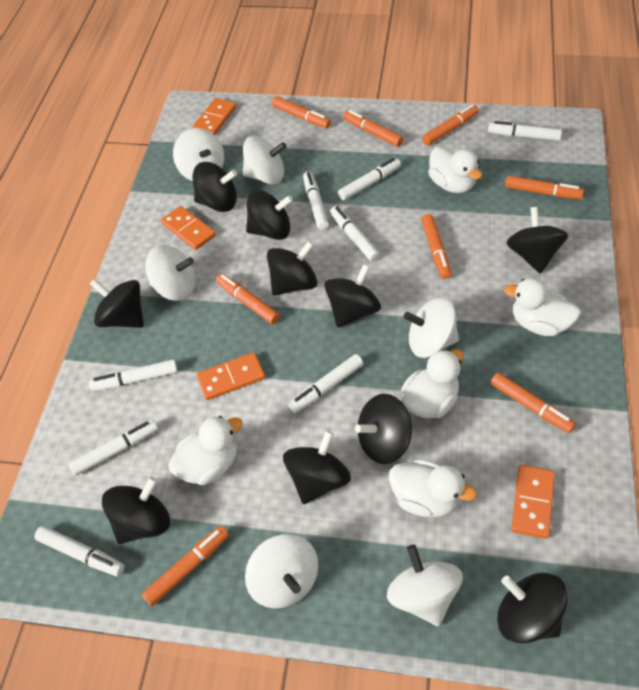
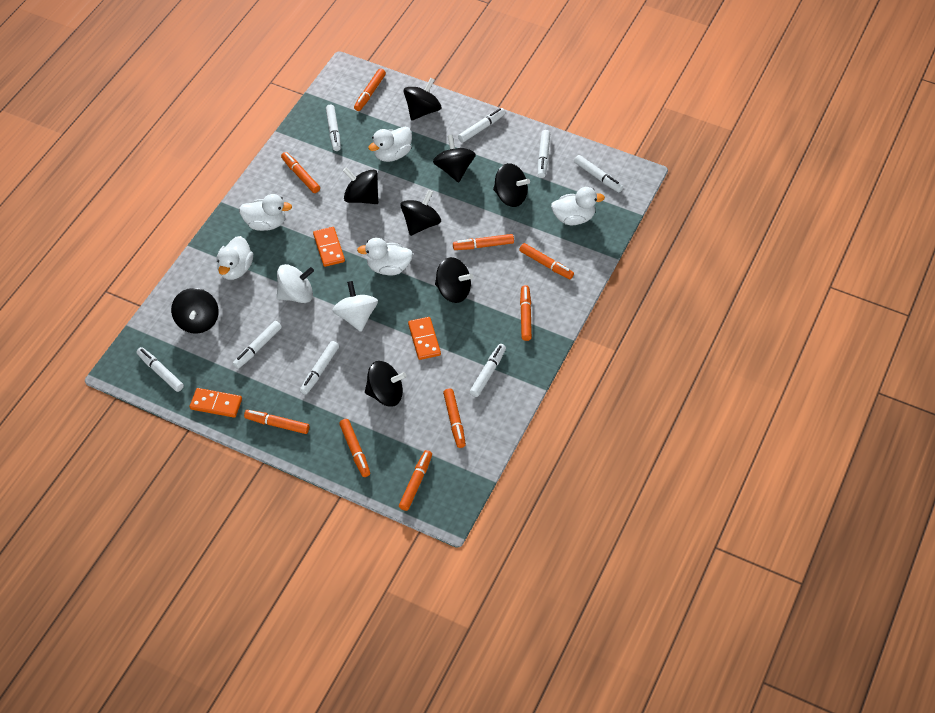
black spinning top: [90,278,144,328] [102,477,170,544] [192,162,237,212] [246,190,293,240] [267,241,317,296] [283,430,351,504] [324,264,381,328] [355,394,412,464] [497,573,568,644] [506,207,568,274] = 10 -> [171,288,219,334] [343,167,378,204] [365,361,407,407] [400,190,441,236] [403,78,441,121] [433,135,475,183] [435,257,473,303] [493,163,530,207] = 8
orange domino: [161,206,216,250] [192,98,236,135] [196,352,265,400] [511,465,555,539] = 4 -> [190,388,242,418] [313,227,345,267] [408,317,441,360] = 3
orange marker: [142,526,229,606] [216,274,280,324] [272,96,331,128] [343,110,403,147] [421,214,451,279] [422,105,479,145] [491,373,576,433] [505,175,584,199] = 8 -> [244,410,309,434] [281,152,320,193] [339,419,370,477] [354,69,386,111] [399,450,432,511] [443,388,466,448] [453,234,514,250] [519,243,574,279] [520,285,532,341] = 9
white spinning top: [145,245,196,301] [173,128,224,181] [243,136,287,184] [245,534,318,608] [387,545,463,626] [403,298,459,358] = 6 -> [277,264,314,303] [332,281,378,332] = 2

